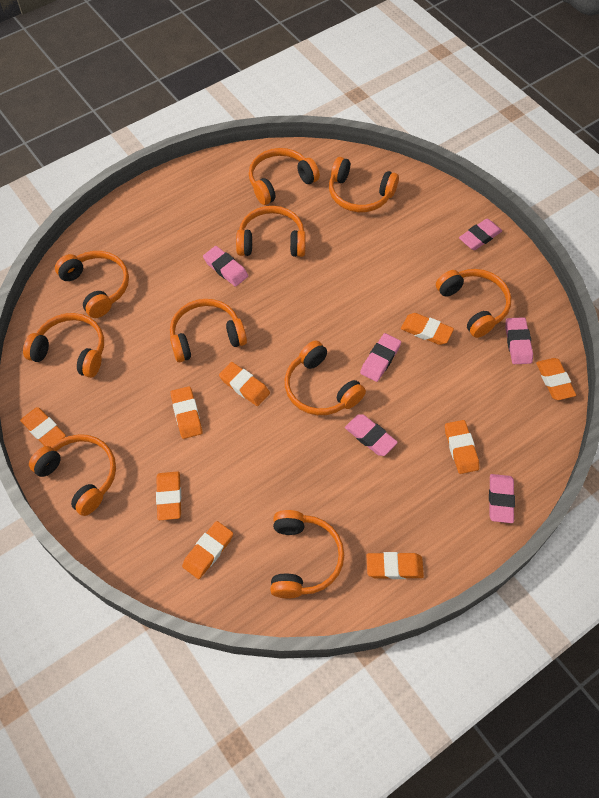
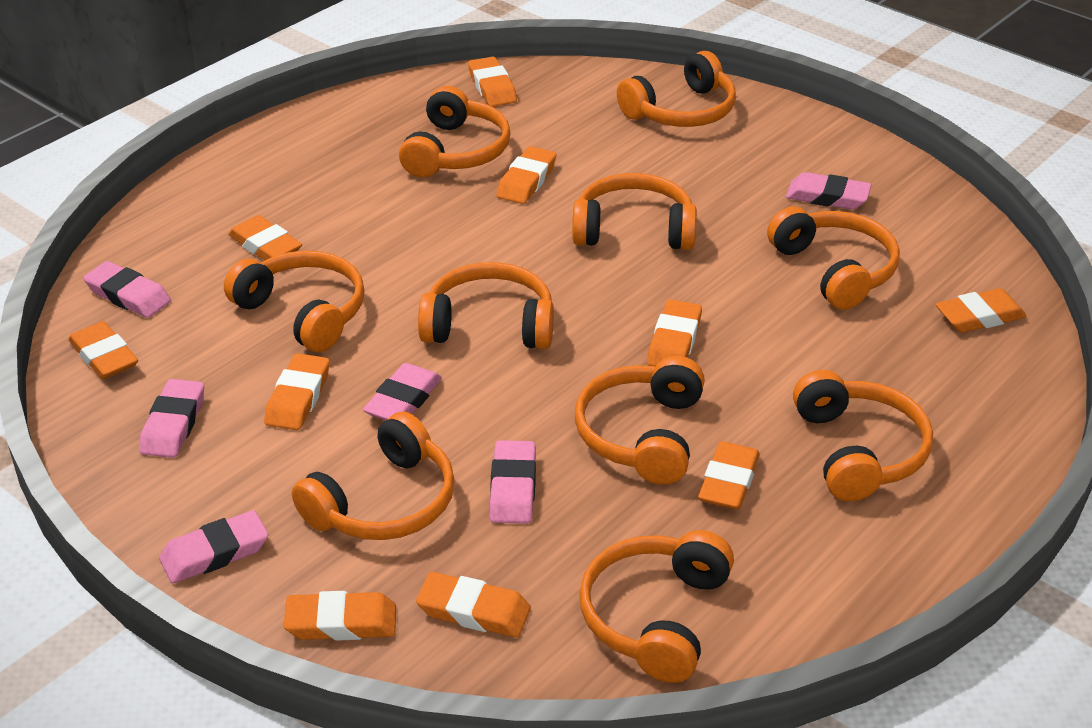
orange eraser: [20,407,66,447] [156,471,181,520] [170,386,202,439] [182,521,233,579] [219,362,270,406] [366,552,424,579] [401,313,454,345] [445,420,479,474] [536,358,576,400] = 9 -> [68,321,138,379] [228,215,302,260] [264,353,330,430] [284,591,396,641] [416,572,531,637] [468,57,517,107] [496,146,556,204] [647,299,702,366] [698,441,760,510] [935,288,1027,333] = 10

